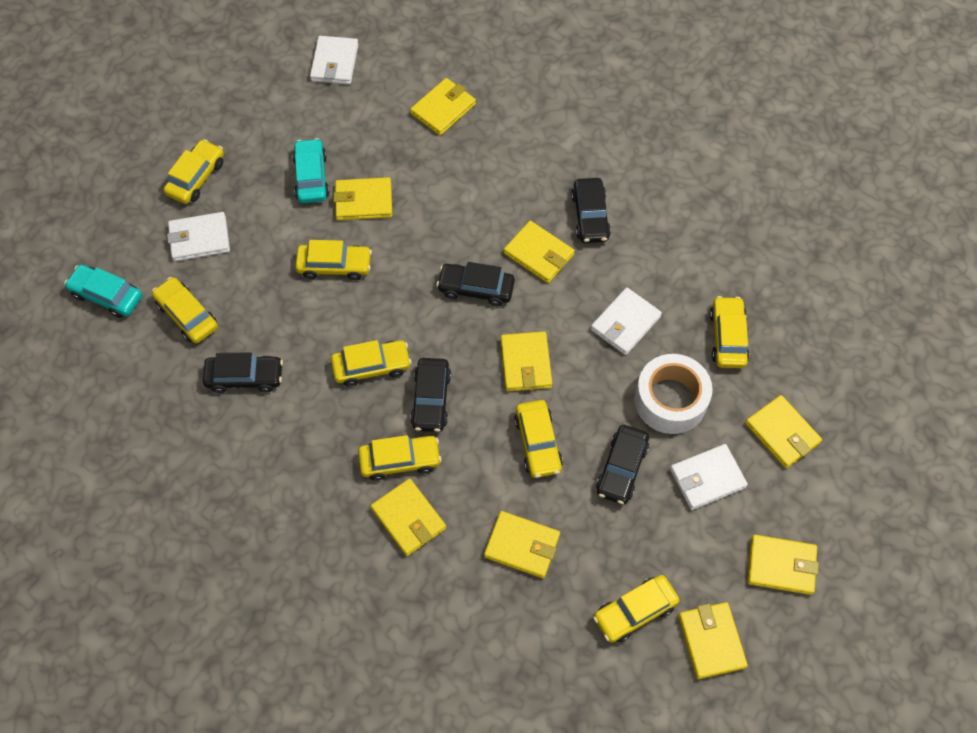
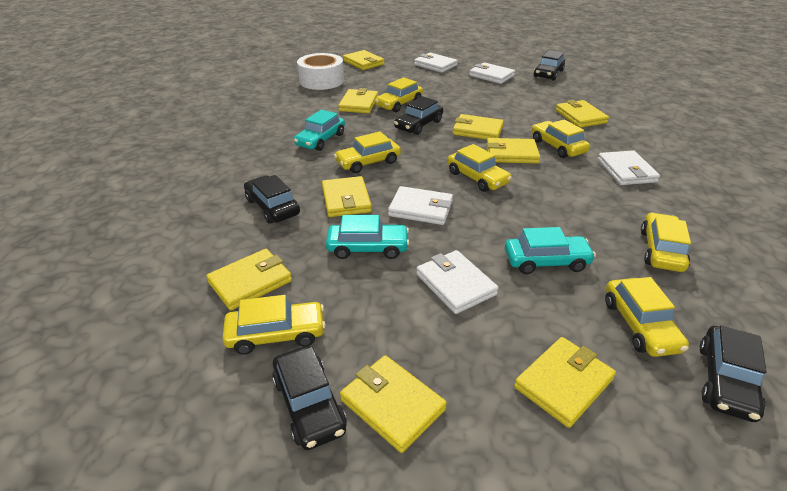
turquoise car: [64,265,142,318] [292,138,329,203] = 2 -> [294,110,345,151] [326,215,410,259] [505,227,596,274] = 3
white wallet: [167,212,230,261] [310,36,359,84] [591,288,662,355] [670,444,748,510] = 4 -> [388,186,453,225] [414,53,458,73] [416,250,499,314] [469,62,515,84] [598,150,660,185] = 5
yellow car: [152,277,218,343] [163,139,224,204] [295,240,372,280] [331,340,411,386] [358,435,441,481] [514,400,563,478] [593,575,680,643] [710,296,750,368] = 8 -> [222,295,326,355] [334,131,401,173] [375,77,423,112] [447,144,512,192] [532,119,590,158] [605,277,689,357] [641,212,691,272] = 7

